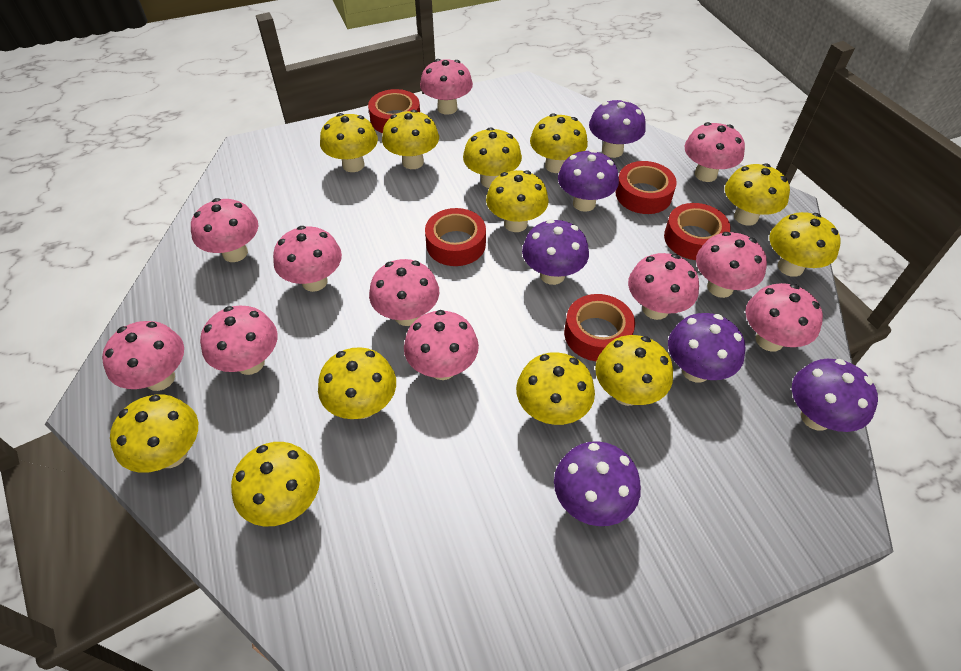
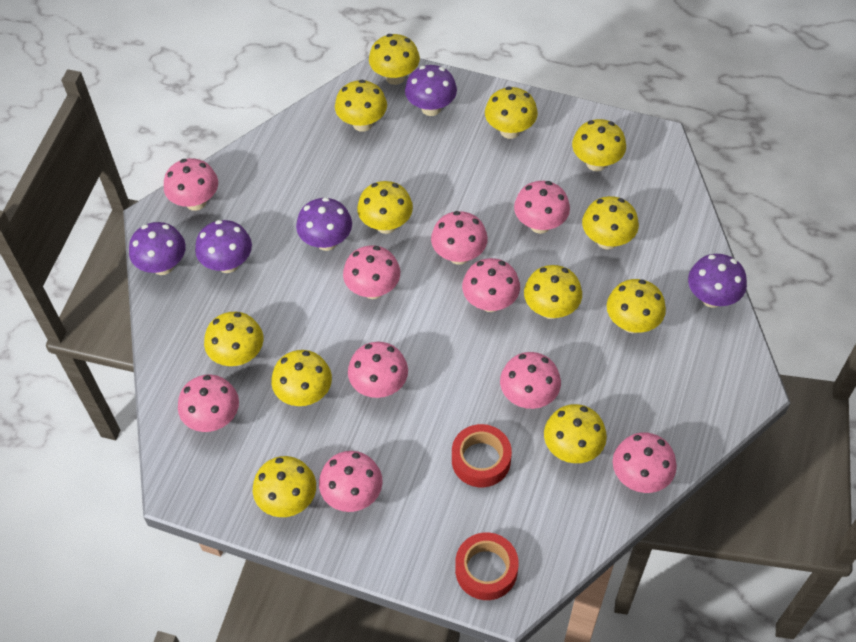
pink mushroom: [102,321,184,391] [191,198,258,262] [200,306,278,375] [273,226,342,292] [369,259,439,326] [404,310,479,380] [420,59,473,115] [628,253,699,320] [685,122,745,182] [696,232,767,298] [746,283,823,351] = 11 -> [164,158,218,211] [178,375,239,432] [319,451,383,512] [343,246,400,299] [348,342,408,398] [431,211,488,265] [462,258,520,312] [500,352,561,409] [514,181,570,234] [613,432,677,493] = 10
purple mushroom: [522,219,589,285] [554,441,641,526] [558,149,619,212] [589,99,646,158] [668,313,745,382] [792,359,878,432] = 6 -> [129,222,186,275] [195,220,252,273] [296,197,352,251] [405,65,457,116] [688,254,747,308] = 5
red tape: [368,89,420,133] [425,208,486,266] [564,294,635,361] [616,161,677,214] [664,203,731,260] = 5 -> [452,424,512,487] [455,533,519,600] = 2

